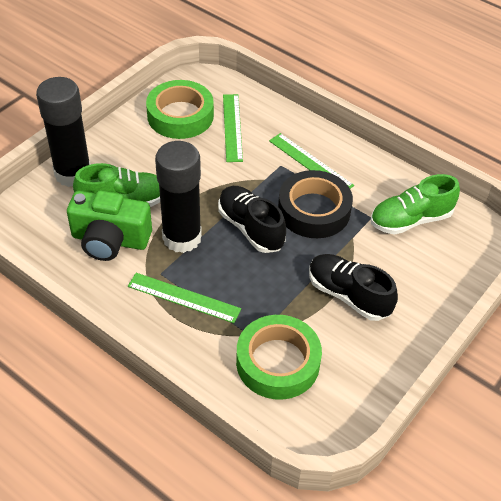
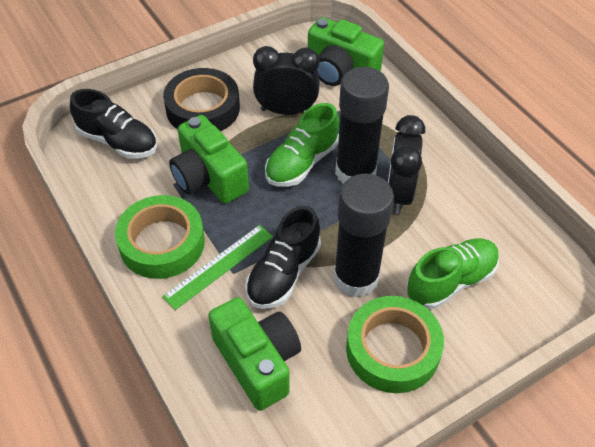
black clock: none = 0 -> [253,46,320,115] [388,115,425,214] = 2
green camera: [67,191,152,261] = 1 -> [169,115,249,203] [208,297,301,411] [308,17,384,86] = 3
green ruler: [128,273,241,323] [223,94,243,162] [269,133,354,189] = 3 -> [162,225,273,310] = 1

